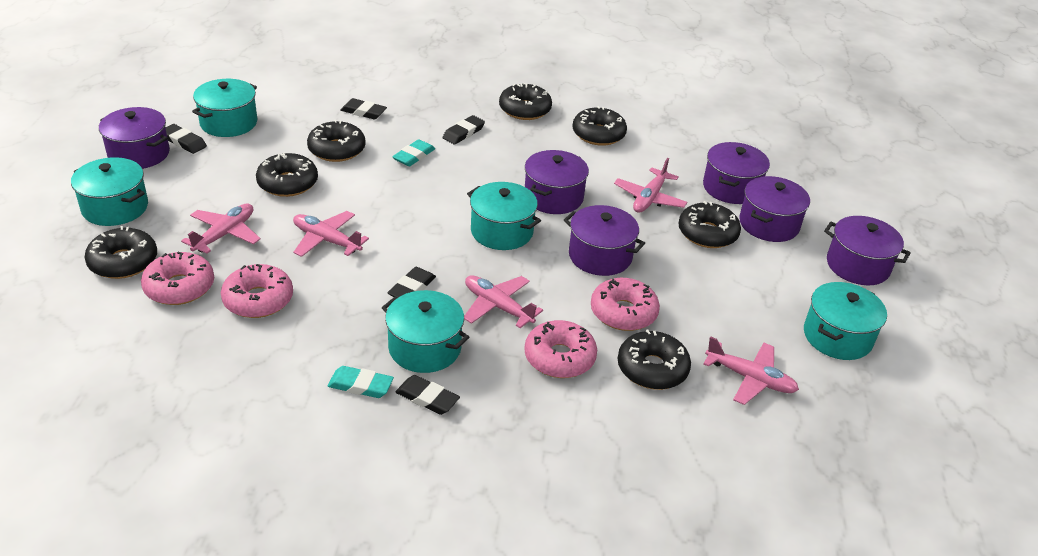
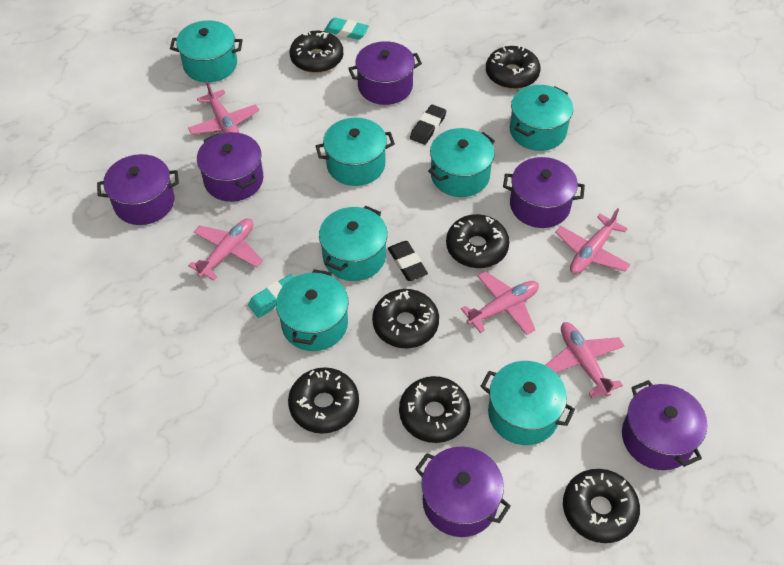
black eraser: [165,124,207,154] [340,98,387,119] [387,267,436,298] [396,375,460,415] [443,115,485,145] = 5 -> [388,241,428,281] [410,104,446,145] = 2
pink donut: [141,252,214,305] [221,264,293,318] [524,320,597,378] [591,278,660,331] = 4 -> none = 0
turquoise pot: [71,157,148,226] [192,79,257,137] [382,290,469,373] [467,182,541,250] [804,282,887,360] = 5 -> [170,20,243,82] [276,269,349,351] [316,118,395,186] [319,206,388,281] [428,128,495,197] [480,361,575,445] [510,85,573,151] = 7

